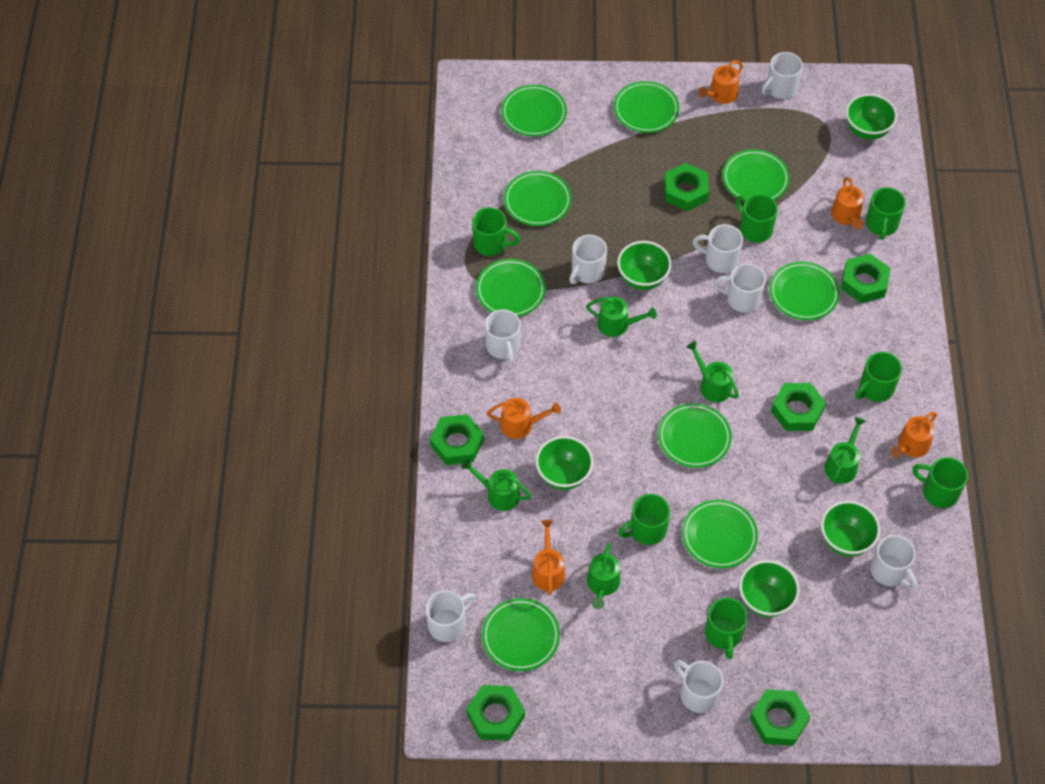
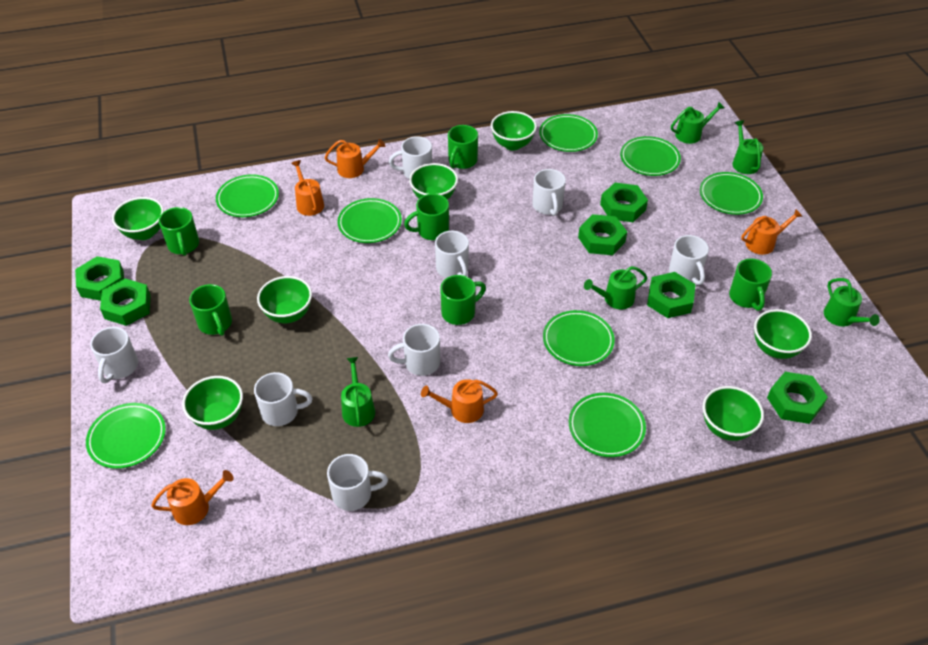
green bowl: [536,436,593,490] [617,241,672,290] [739,560,800,617] [821,501,880,556] [846,94,897,140] = 5 -> [112,197,164,240] [182,376,243,430] [257,276,312,323] [409,163,458,200] [491,111,537,150] [703,386,764,441] [754,309,812,359] = 7
green mug: [472,207,520,256] [618,494,670,545] [705,598,748,659] [736,194,778,243] [855,352,902,402] [866,187,906,240] [912,457,968,508] = 7 -> [159,207,199,256] [189,284,232,336] [404,194,449,240] [440,275,486,325] [448,125,478,169] [729,259,772,311] = 6
green plate: [476,259,546,317] [482,598,560,671] [501,85,567,136] [504,171,572,226] [614,81,679,133] [658,403,732,468] [682,500,758,568] [722,149,790,200] [769,262,840,320] = 9 -> [86,403,166,469] [216,174,279,217] [338,198,402,243] [539,114,598,152] [543,310,615,366] [569,393,646,457] [620,136,681,176] [700,172,763,215] = 8

